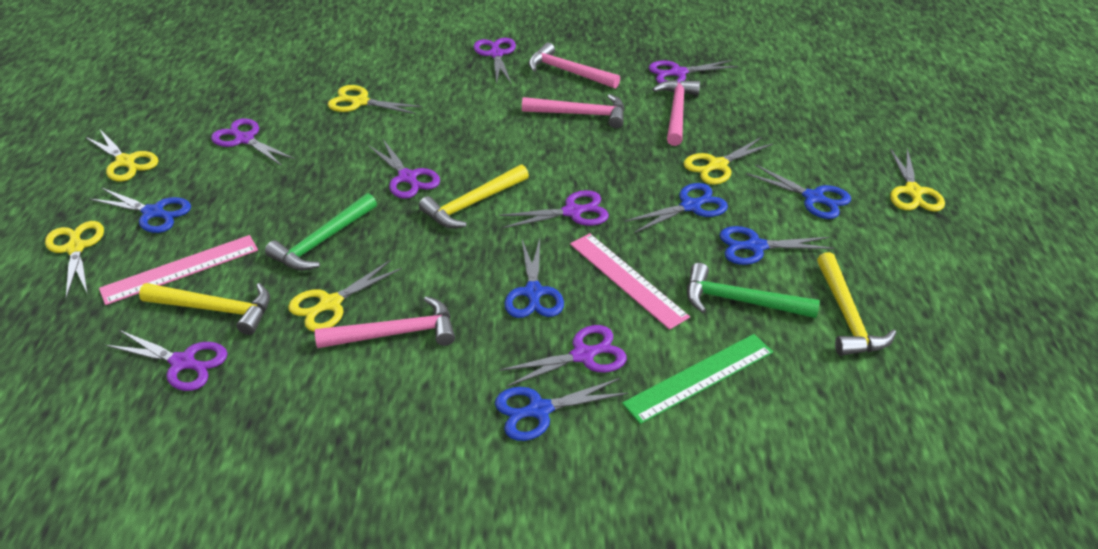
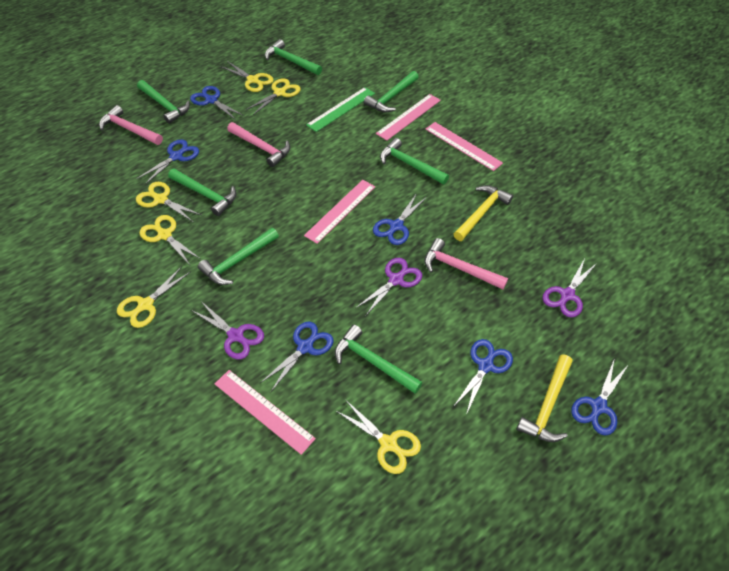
green hammer: [265,193,377,271] [687,263,820,318] = 2 -> [137,80,190,124] [168,169,236,216] [198,228,279,285] [265,39,322,75] [335,325,422,394] [364,71,418,112] [380,138,449,185] = 7
pink hammer: [315,296,455,348] [522,94,624,128] [529,43,620,89] [652,80,700,146] = 4 -> [99,105,163,145] [227,122,290,167] [424,238,508,289] = 3
pink ruler: [99,235,258,305] [570,233,690,330] = 2 -> [215,370,316,455] [304,180,375,244] [376,94,441,141] [425,122,503,171] = 4
purple scissors: [105,330,228,391] [211,118,295,166] [368,140,440,199] [473,38,516,84] [499,190,609,228] [499,325,627,387] [649,60,738,84] = 7 -> [191,301,264,360] [356,258,422,317] [542,258,597,318] = 3
yellow hammer: [139,283,270,335] [419,164,529,228] [817,252,896,356] = 3 -> [454,185,513,241] [516,355,573,442] = 2

